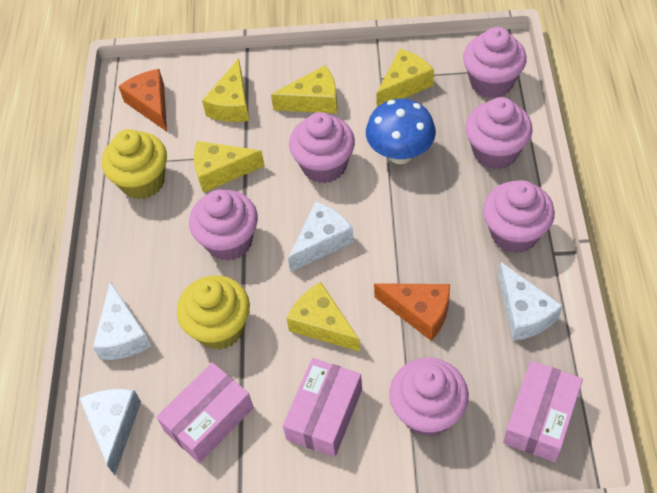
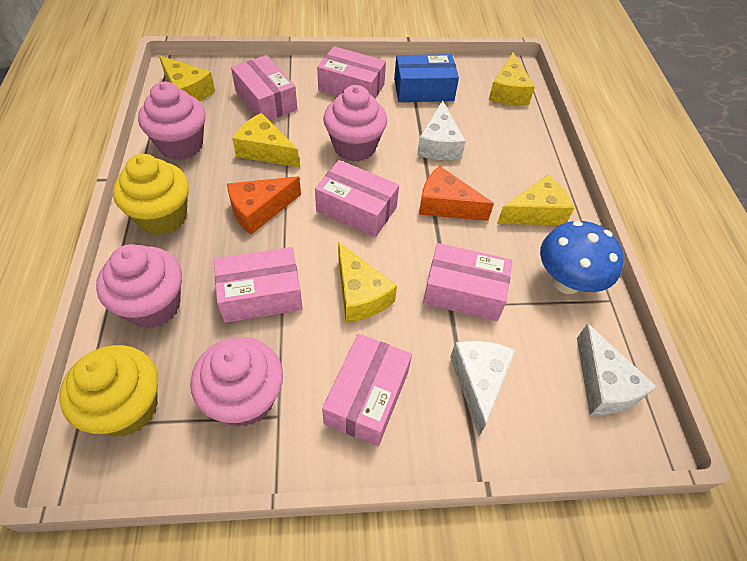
blue box: none = 0 -> [394,54,459,102] = 1
pink box: [156,362,254,463] [283,358,362,457] [503,361,583,462] = 3 -> [214,247,303,323] [231,55,297,121] [315,160,399,237] [317,46,386,98] [322,334,412,446] [423,243,512,321] = 6
pink cupcake: [189,190,258,261] [289,112,355,183] [389,357,469,437] [463,27,527,98] [465,97,533,169] [483,180,555,253] = 6 -> [96,244,182,329] [138,82,205,160] [190,337,283,427] [323,85,387,162] = 4
white cheese: [79,389,141,475] [93,282,152,360] [288,202,354,272] [498,262,563,341] = 4 -> [417,100,466,160] [450,341,516,436] [577,323,657,415] = 3

